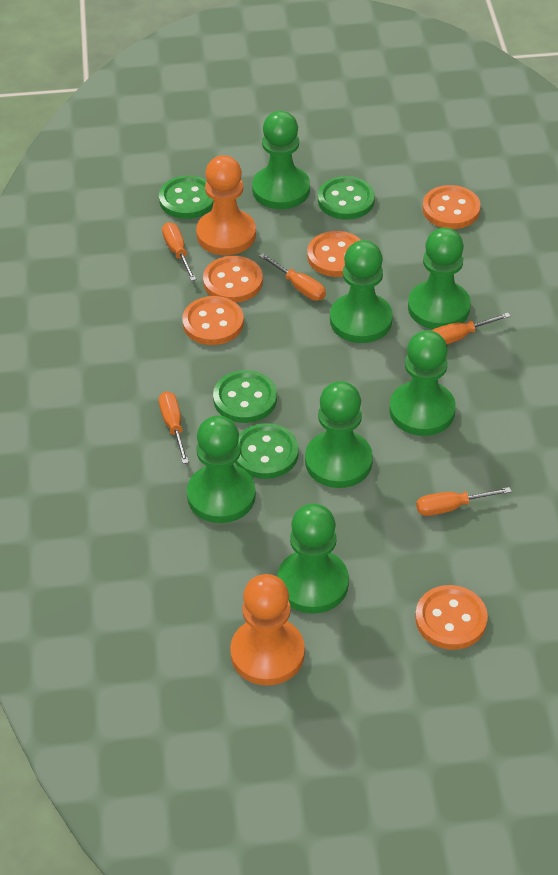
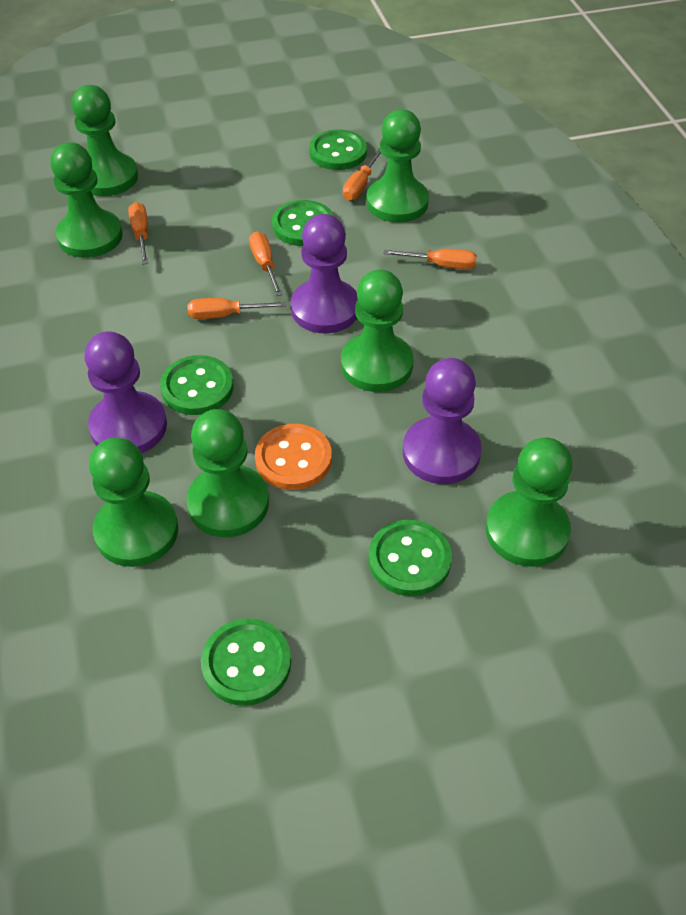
green button: [159,175,214,219] [213,370,277,423] [235,423,299,479] [318,176,375,220] = 4 -> [160,355,234,415] [201,618,291,706] [272,200,334,246] [309,130,367,170] [368,520,452,596] = 5
orange button: [182,296,244,345] [203,256,263,303] [307,231,361,277] [415,585,488,650] [422,185,481,229] = 5 -> [255,424,332,490] = 1
orange pawn: [196,155,256,255] [230,574,305,686] = 2 -> none = 0
purple pawn: none = 0 -> [84,331,167,453] [291,214,358,333] [403,358,482,484] = 3

